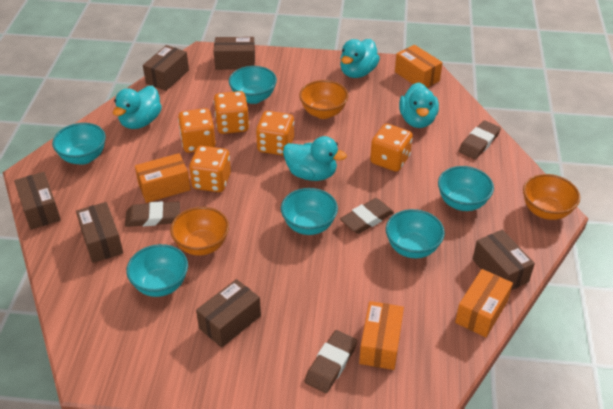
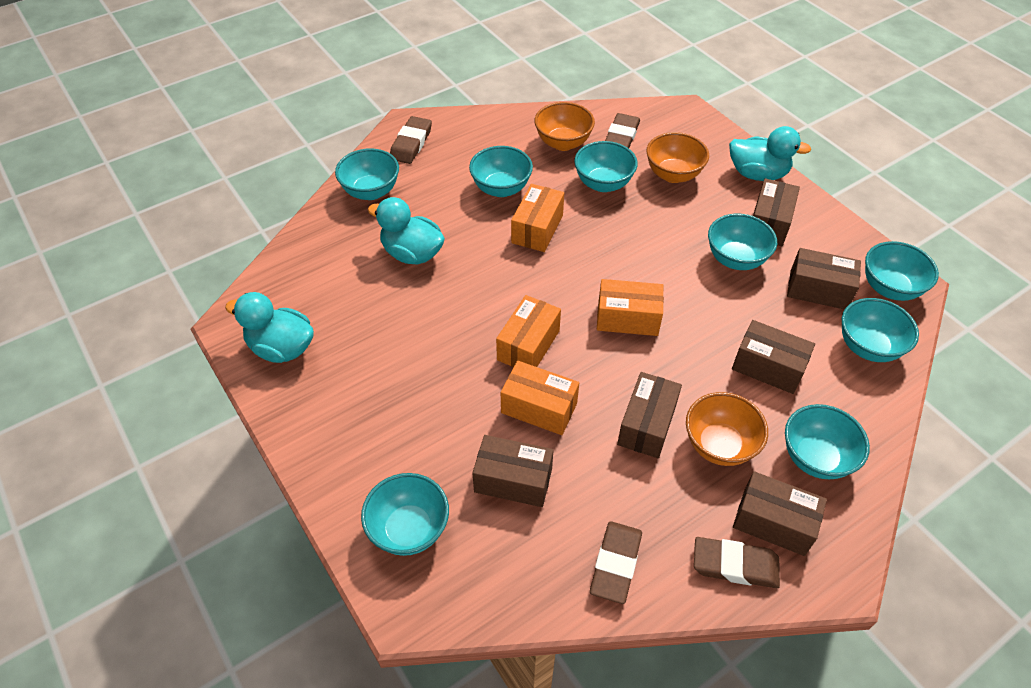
orange dice: [178,108,216,153] [189,146,231,192] [213,91,249,134] [256,111,294,156] [370,124,413,172] = 5 -> none = 0
turquoise bowl: [52,123,106,165] [126,244,188,297] [229,66,277,104] [281,188,338,235] [386,209,445,258] [438,166,494,211] = 6 -> [335,148,399,200] [361,473,449,556] [469,146,533,197] [574,141,638,192] [708,214,777,270] [785,404,870,479] [842,298,919,362] [865,241,939,301] = 8
turquoise duck: [113,86,162,129] [283,136,347,181] [340,39,380,78] [399,82,439,128] = 4 -> [225,292,314,363] [368,197,445,265] [729,126,812,181] = 3

